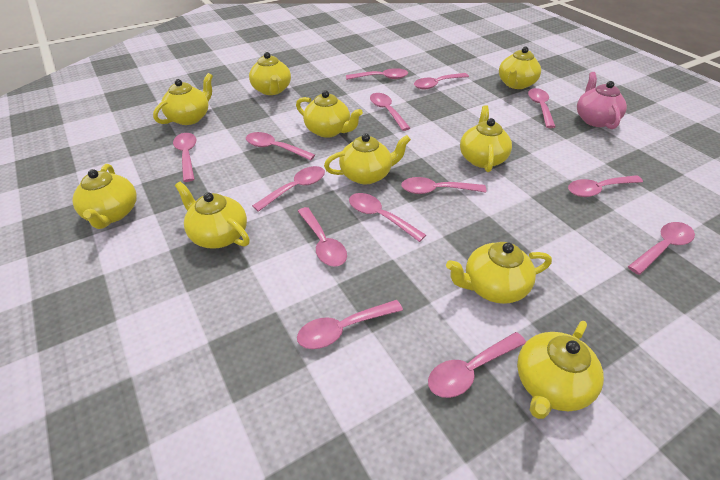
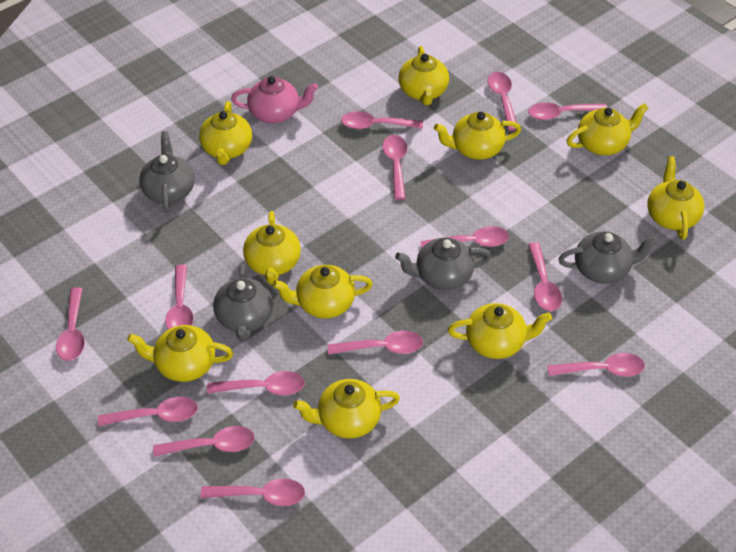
grey teapot: none = 0 -> [139,131,195,213] [213,264,273,342] [395,238,491,290] [559,231,658,284] = 4

